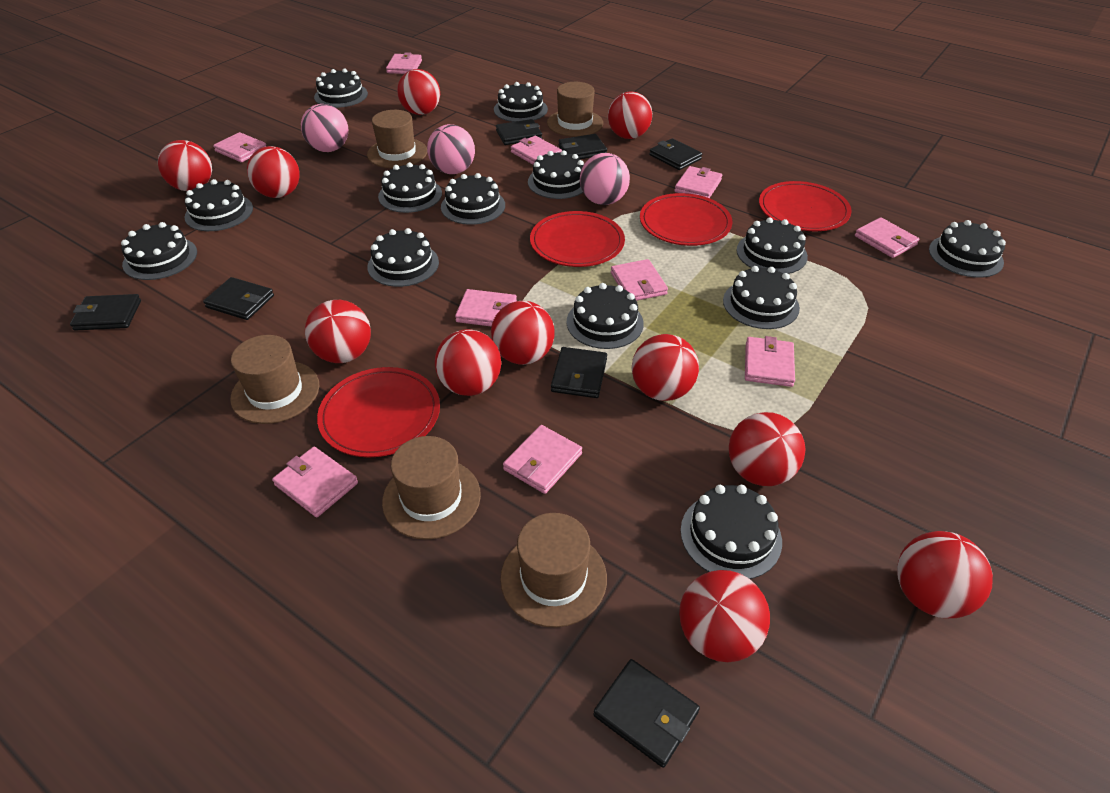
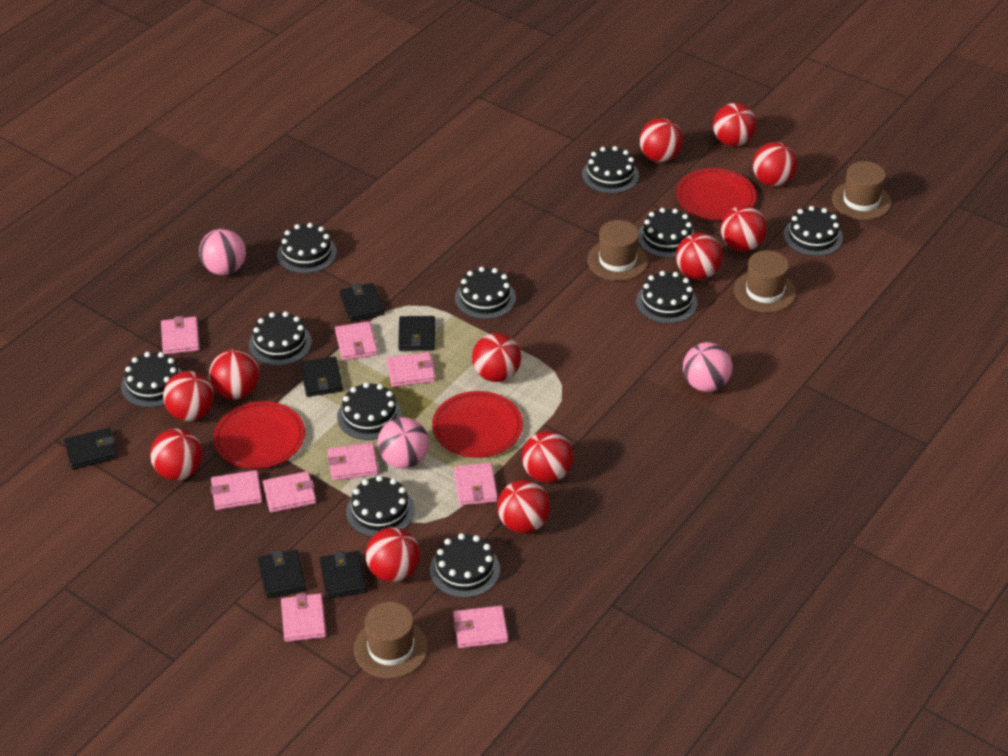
black cake: [121,222,197,280] [184,179,253,231] [314,69,368,108] [367,228,439,287] [378,162,442,213] [441,173,505,225] [494,82,548,122] [528,150,584,199] [567,283,644,349] [681,485,782,579] [723,266,800,329] [736,217,808,274] [929,220,1006,278] = 13 -> [121,352,183,408] [249,311,312,366] [277,223,337,274] [337,382,402,440] [346,475,415,537] [430,533,500,598] [455,267,516,319] [582,146,639,194] [636,271,698,324] [638,208,695,258] [784,206,843,256] = 11
black wallet: [70,294,141,331] [203,277,274,320] [496,119,542,145] [551,347,607,398] [559,134,607,159] [593,659,700,768] [649,138,702,170] = 7 -> [64,428,117,469] [258,550,306,598] [300,356,343,397] [320,551,367,599] [340,283,384,322] [398,316,435,351] = 6
brown hat: [230,335,319,424] [367,110,427,168] [382,436,481,540] [500,513,607,628] [547,82,603,137] = 5 -> [354,602,428,679] [587,220,648,281] [734,250,796,313] [832,161,891,220] = 4
pink wallet: [213,132,266,162] [272,447,358,517] [386,52,422,74] [455,289,517,327] [503,425,582,494] [511,136,562,164] [611,259,668,301] [674,166,722,198] [745,336,795,387] [855,217,919,258] = 10 -> [161,316,200,355] [211,470,262,510] [263,471,316,513] [281,593,326,642] [328,443,378,481] [335,321,378,361] [387,352,436,387] [453,606,508,648] [454,463,498,505] = 9
red ball: [158,140,212,191] [247,146,300,198] [305,300,371,363] [397,69,440,115] [435,329,501,396] [491,301,555,365] [608,91,652,139] [632,334,699,401] [679,570,770,662] [729,412,805,486] [897,531,993,618] = 11 -> [150,429,203,480] [163,371,214,421] [209,349,259,399] [366,527,420,582] [472,333,521,382] [497,480,550,533] [522,431,573,483] [639,118,683,162] [676,233,723,279] [713,103,756,146] [721,206,767,251] [753,142,797,186] = 12
red plate: [317,367,440,458] [530,211,625,267] [640,193,732,246] [759,181,852,231] = 4 -> [213,401,305,469] [432,391,523,458] [676,168,757,220] = 3

